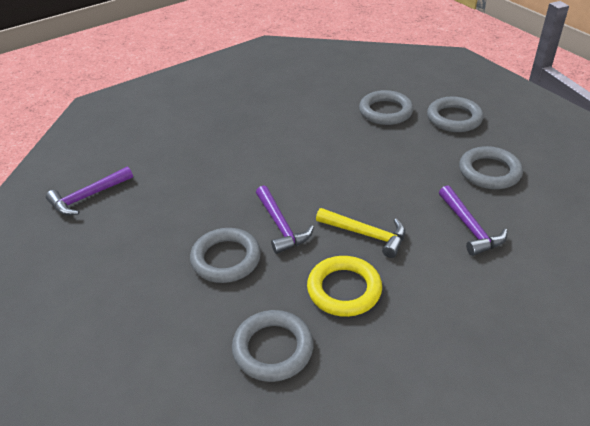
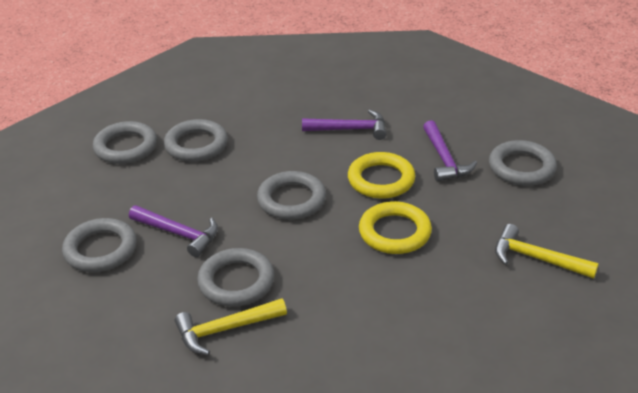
grey ring: [190,228,261,283] [232,310,314,382] [359,90,414,125] [427,97,484,132] [459,146,523,189] = 5 -> [62,218,137,272] [93,121,157,164] [164,119,228,162] [197,248,274,306] [257,171,326,220] [489,140,557,186] = 6
yellow hammer: [316,208,405,258] = 1 -> [175,298,287,355] [495,224,599,279] = 2
yellow ring: [307,256,382,317] = 1 -> [348,152,415,199] [359,201,432,254] = 2

